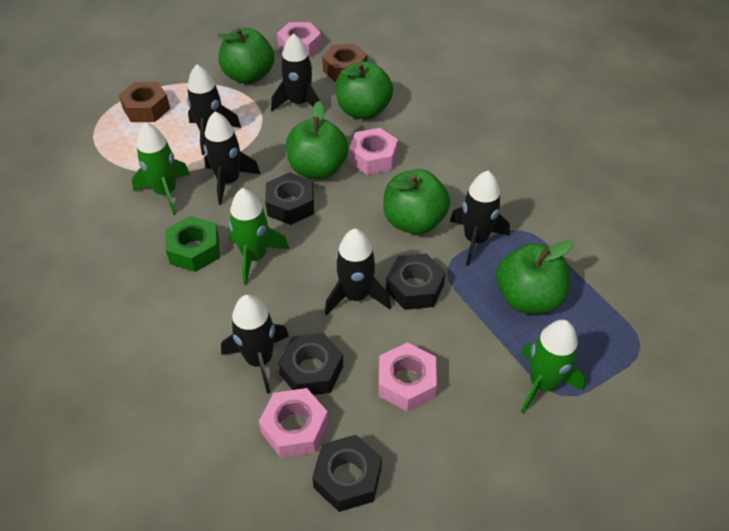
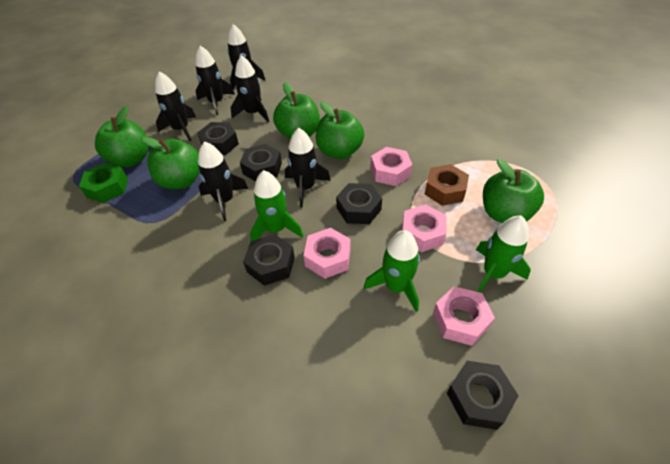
black nut: [265,172,314,225] [278,333,343,395] [312,435,382,512] [386,253,446,310] = 4 -> [197,122,239,155] [240,144,282,182] [243,234,295,286] [336,183,382,224] [447,361,519,430] = 5
brown nut: [119,82,170,122] [322,44,368,82] = 2 -> [425,164,469,206] = 1

